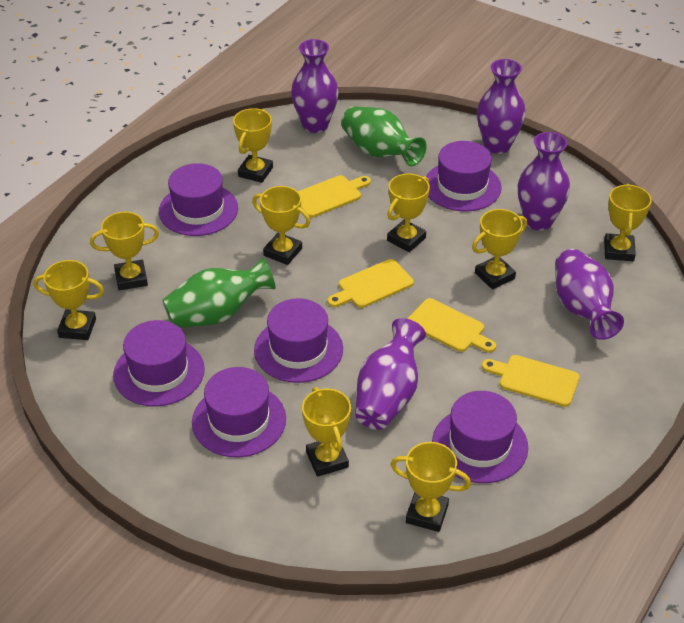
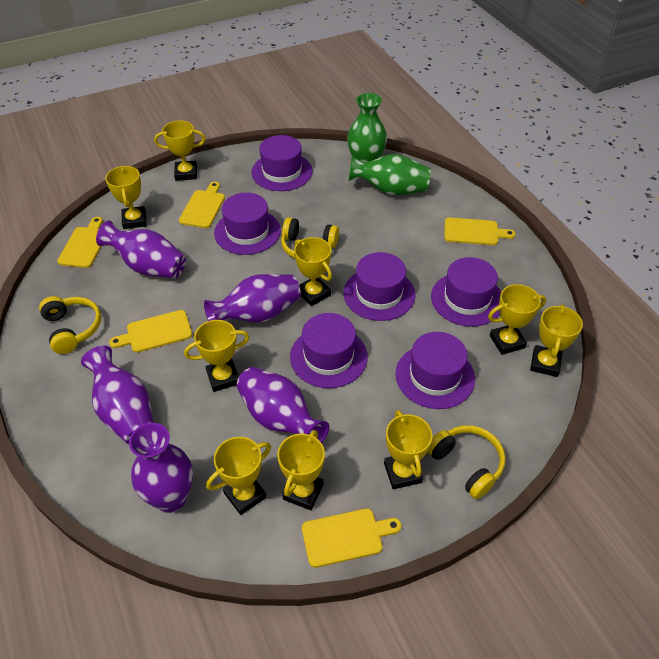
yellow cutting board: [298,175,371,218] [328,259,414,308] [407,298,496,353] [482,355,580,407] = 4 -> [57,217,103,268] [109,310,192,353] [179,182,225,228] [302,508,402,568] [444,217,516,245] = 5
yellow headphones: none = 0 -> [39,296,101,354] [281,217,339,259] [427,425,506,499] = 3

